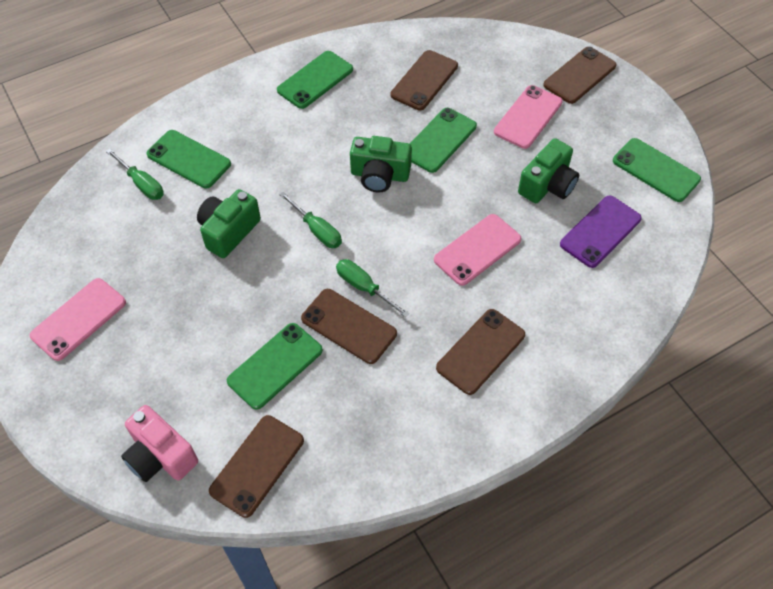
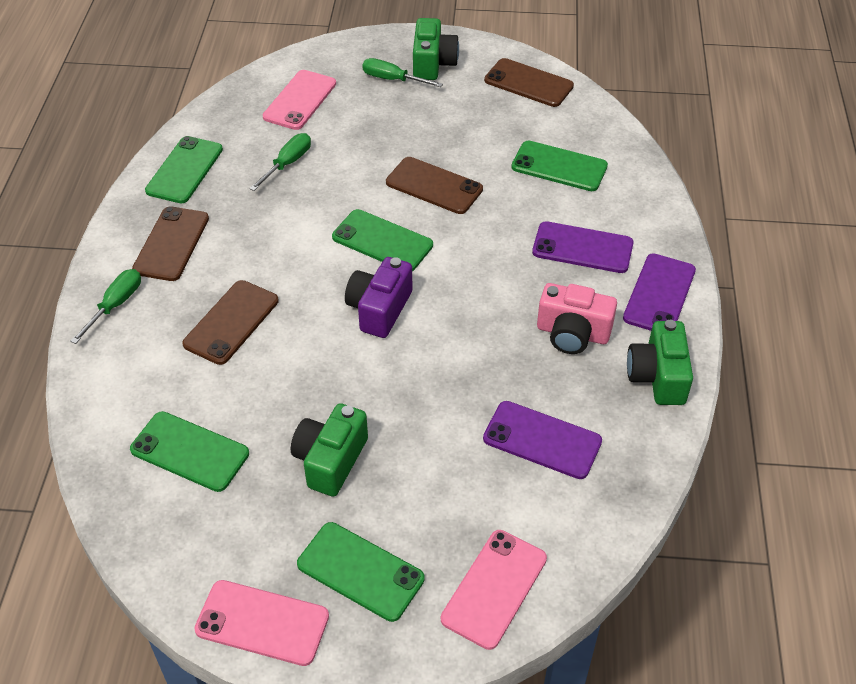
brown phone: [209,415,304,518] [301,289,397,364] [391,50,458,110] [436,309,525,395] [543,47,616,104] = 5 -> [132,206,209,281] [182,280,279,365] [386,157,483,214] [484,58,574,107] = 4
purple camera: none = 0 -> [345,257,413,338] = 1
purple phone: [560,196,642,268] = 1 -> [483,401,602,479] [532,221,634,273] [623,253,696,331] = 3

